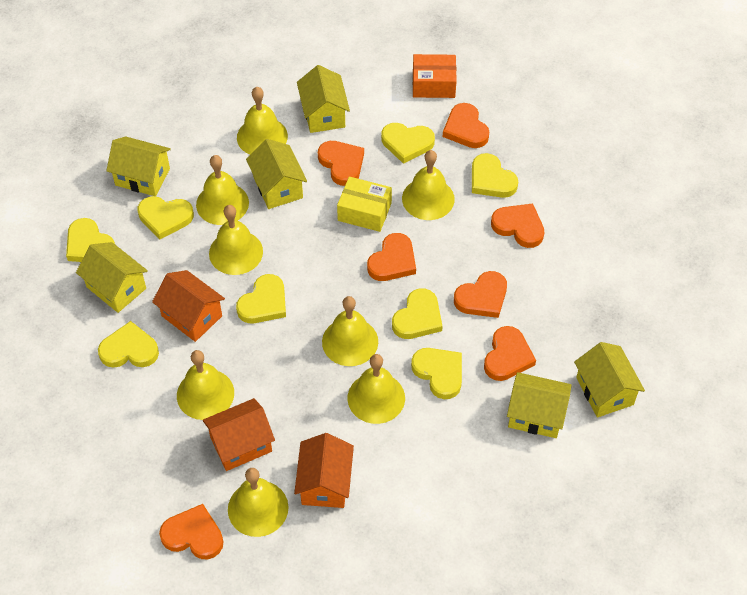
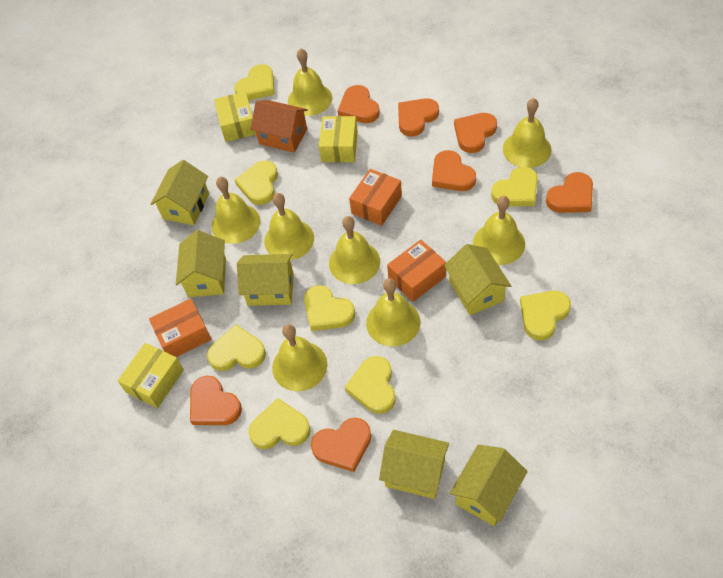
orange box: [413,54,457,98] = 1 -> [149,299,212,357] [349,169,402,226] [387,240,446,302] = 3
orange house: [152,270,225,342] [203,398,275,471] [294,433,354,508] = 3 -> [251,100,308,153] = 1
yellow box: [337,177,392,232] = 1 -> [117,343,184,408] [214,91,256,142] [319,116,358,162] = 3

